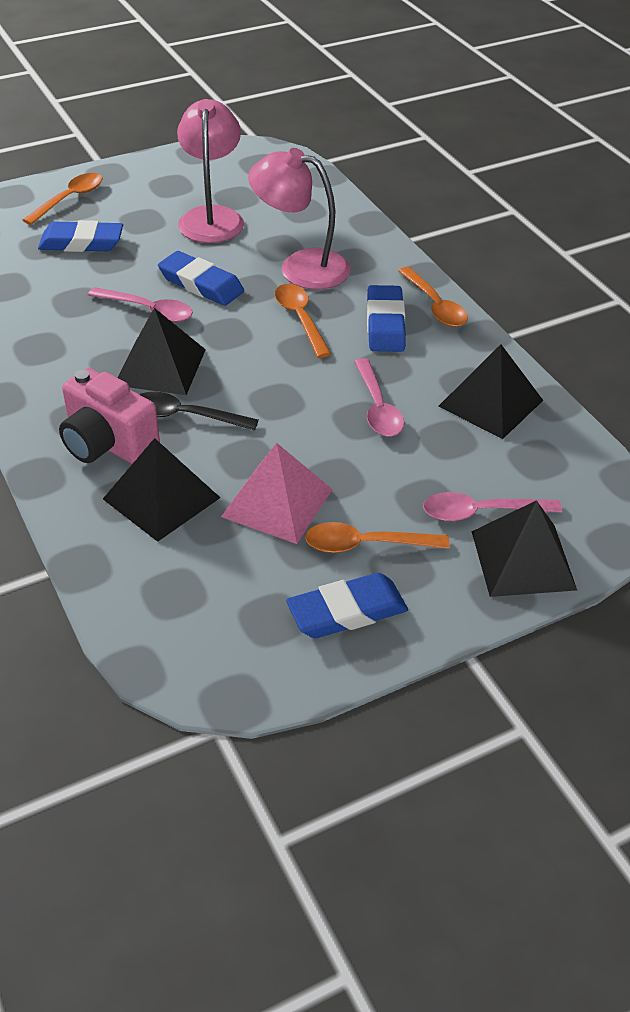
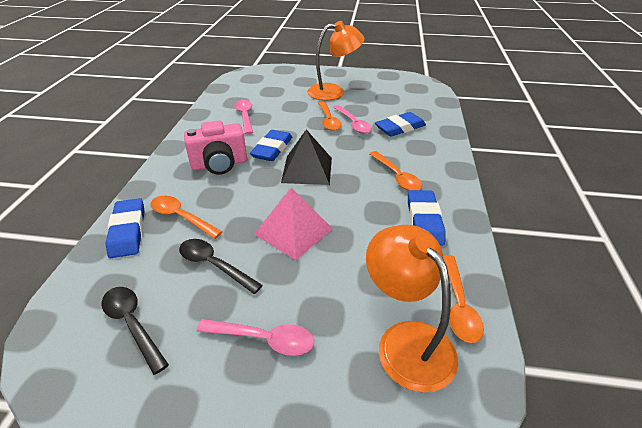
black pyramid: [103,438,220,542] [118,308,206,395] [439,344,543,439] [471,500,577,597] = 4 -> [281,129,332,185] = 1
black spoon: [139,392,258,431] = 1 -> [102,287,169,375] [179,239,263,294] = 2
orange lamp: none = 0 -> [307,21,365,100] [366,225,458,393] = 2
pink lamp: [177,99,244,243] [248,148,351,289] = 2 -> none = 0

